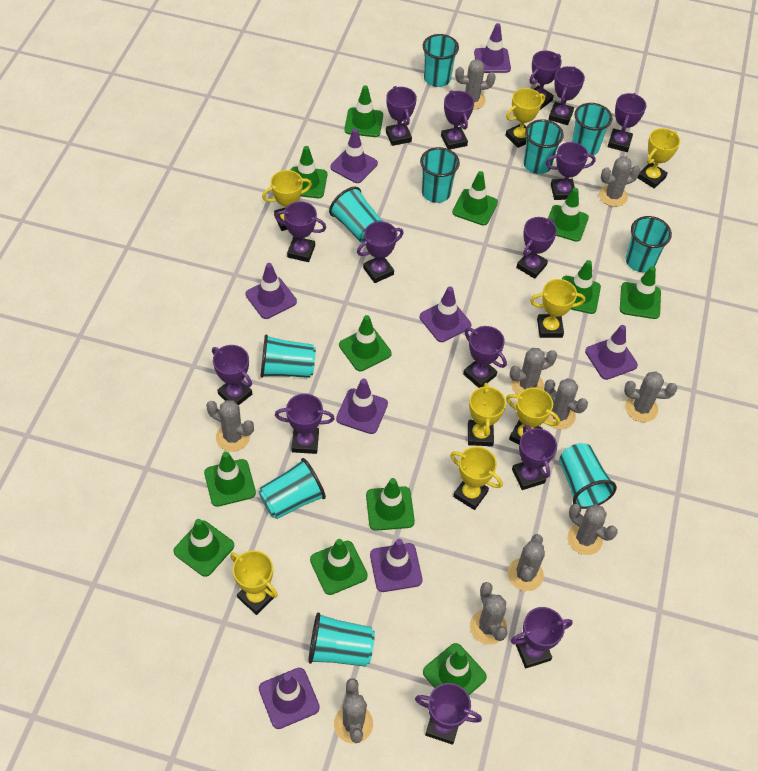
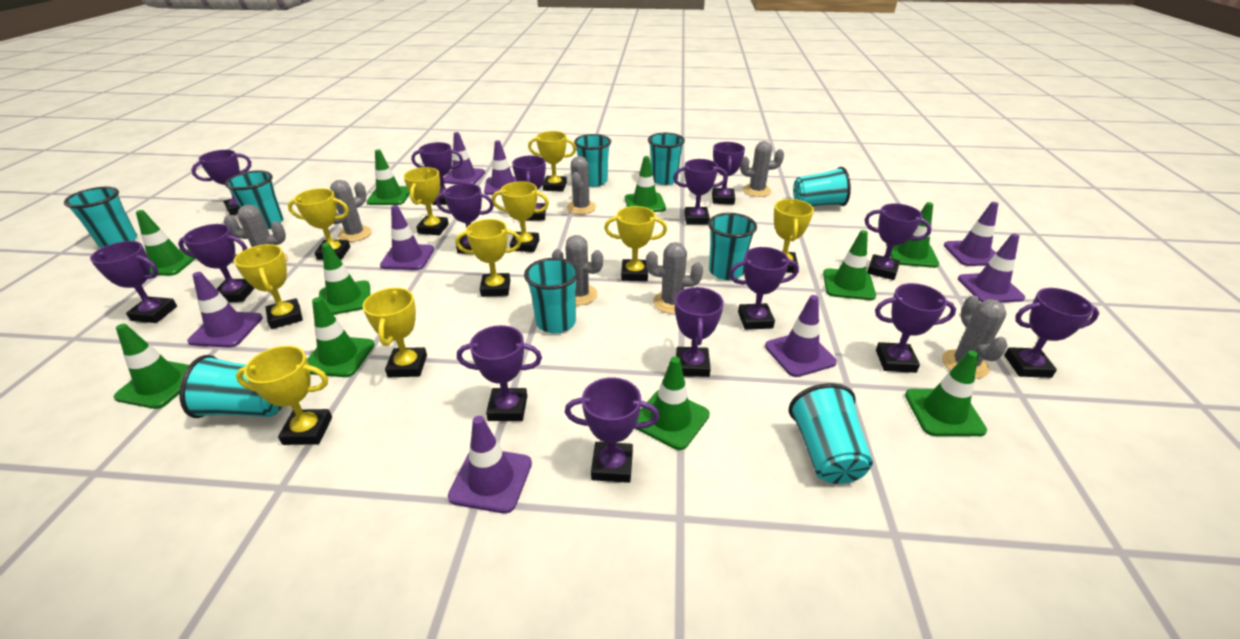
green traffic cone: [173,519,234,577] [204,452,256,507] [291,146,327,198] [310,539,368,595] [339,315,392,371] [344,85,383,137] [366,478,415,531] [423,643,487,695] [452,171,498,226] [548,188,589,242] [562,260,601,314] [620,266,661,319] = 12 -> [114,324,189,409] [136,210,196,276] [307,297,375,377] [319,243,370,315] [366,150,410,205] [625,156,666,212] [636,357,710,450] [823,230,876,300] [886,202,939,268] [905,350,987,436] = 10
grey cactus: [206,400,254,452] [334,678,373,743] [455,59,496,110] [470,582,507,645] [507,534,545,591] [510,348,557,395] [544,378,588,429] [567,504,618,555] [599,156,640,207] [624,371,677,422] = 10 -> [224,205,288,261] [330,180,372,242] [552,235,603,305] [567,156,596,214] [646,242,703,314] [740,141,784,197] [942,295,1008,379] = 7
turquoise cup: [259,458,326,519] [261,334,316,378] [308,612,375,667] [329,187,382,243] [420,147,460,203] [423,34,459,87] [523,119,564,174] [559,443,617,509] [572,103,612,156] [626,216,672,272] = 10 -> [64,187,137,248] [179,355,282,418] [225,170,284,229] [524,258,579,333] [574,134,611,187] [648,133,685,185] [708,213,757,280] [789,383,873,484] [793,167,851,206] = 9
yellow trophy: [230,550,278,615] [262,170,312,231] [450,446,503,510] [468,383,506,446] [505,88,545,148] [506,388,560,444] [530,279,585,338] [638,128,680,189] = 8 -> [234,244,303,329] [236,346,332,445] [288,188,350,260] [363,287,427,377] [403,167,449,235] [456,219,522,297] [492,181,549,252] [528,131,576,192] [604,206,667,281] [774,199,814,273] = 10

